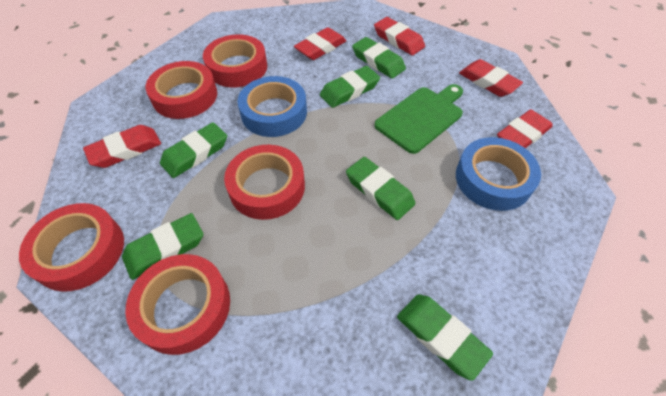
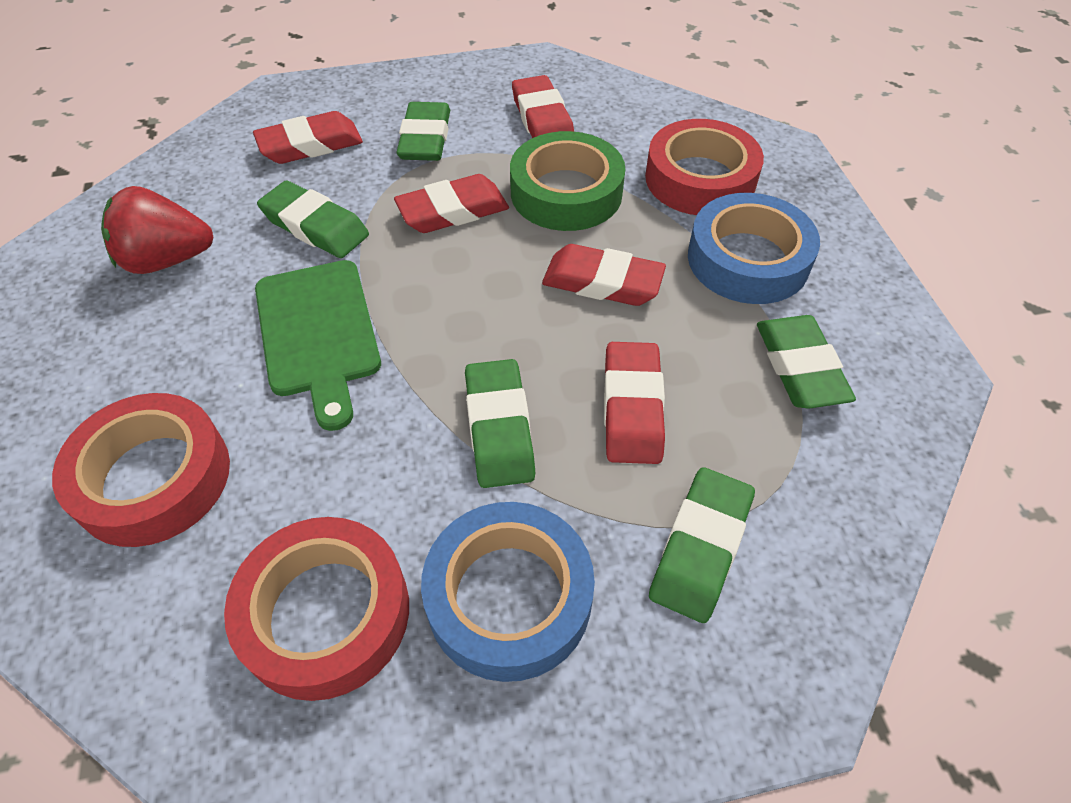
green eraser: [122,213,203,280] [160,122,227,178] [320,66,380,108] [346,157,415,220] [352,37,406,79] [397,294,493,381] = 6 -> [257,181,369,258] [396,102,450,161] [465,359,536,488] [649,467,755,623] [757,315,856,409] = 5
green tape: none = 0 -> [510,131,625,231] = 1
red strawberry: none = 0 -> [101,186,214,274] = 1
red tape: [19,203,124,292] [125,254,230,355] [146,61,217,119] [203,34,267,87] [224,145,305,220] = 5 -> [52,393,230,547] [224,517,409,701] [645,119,764,215] = 3

